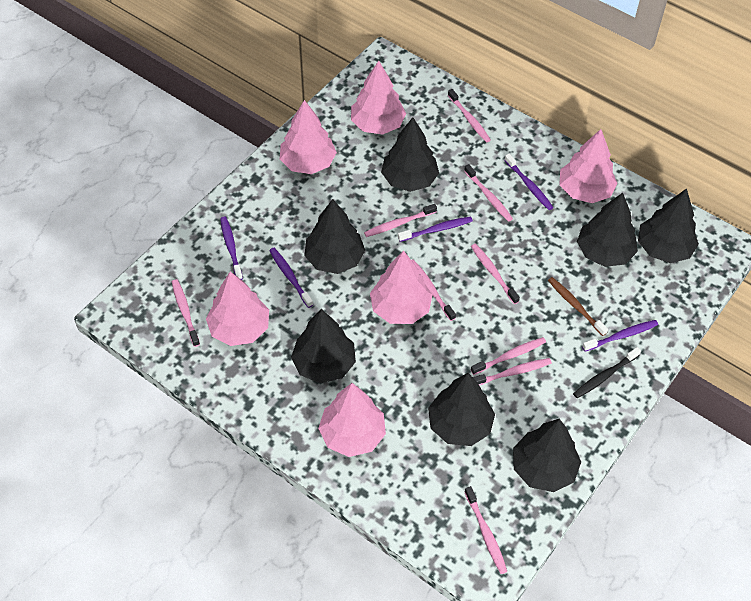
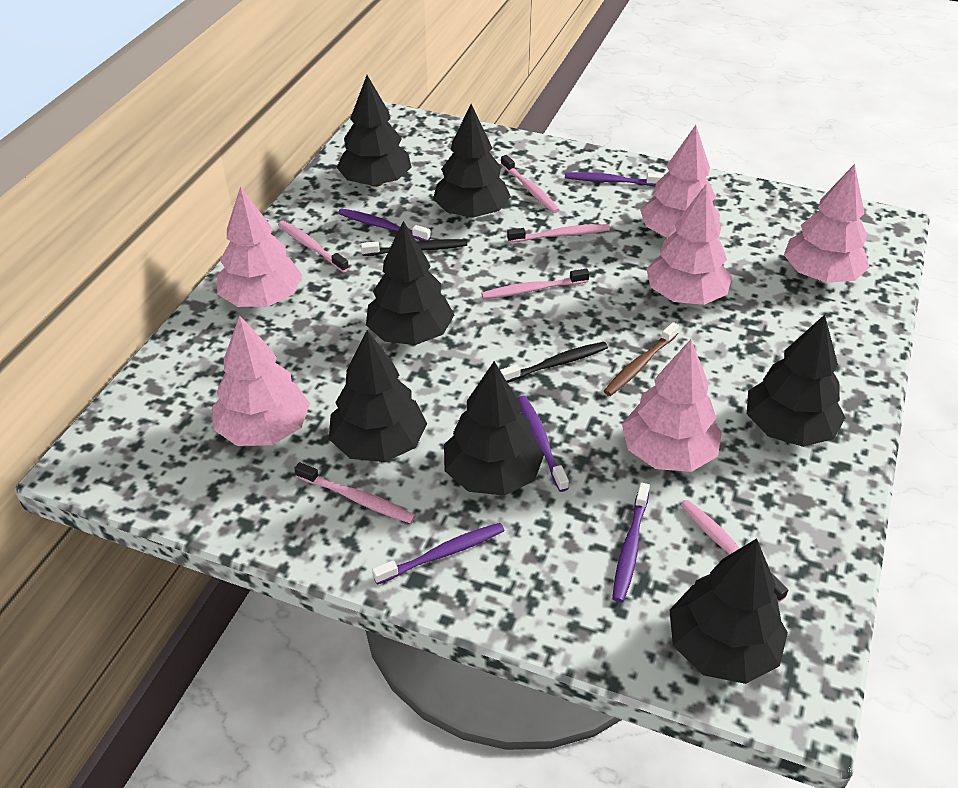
black toothbrush: [573,347,641,398] = 1 -> [361,239,467,256] [500,342,608,383] = 2
pink toothbrush: [172,279,200,347] [364,204,437,237] [412,259,456,321] [448,89,491,143] [464,164,513,222] [465,486,507,574] [471,244,520,304] [471,337,546,375] [473,358,552,386] = 9 -> [278,221,349,272] [294,462,416,524] [481,269,590,299] [501,155,559,213] [507,224,610,243] [681,500,788,602] = 6

